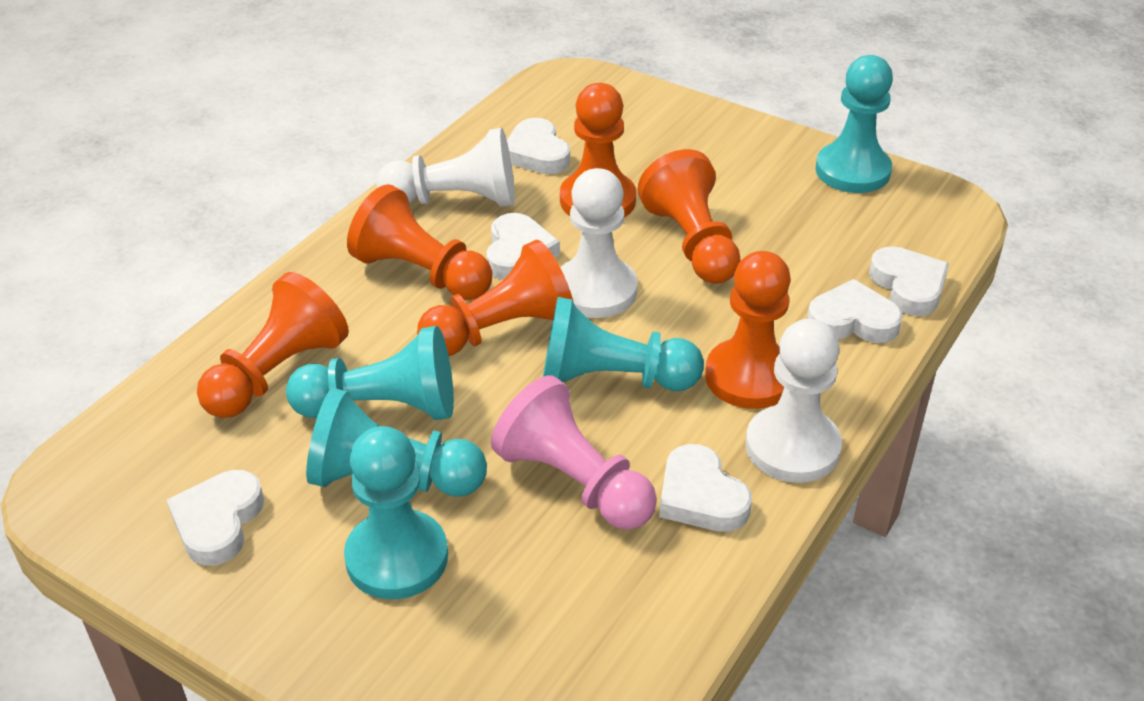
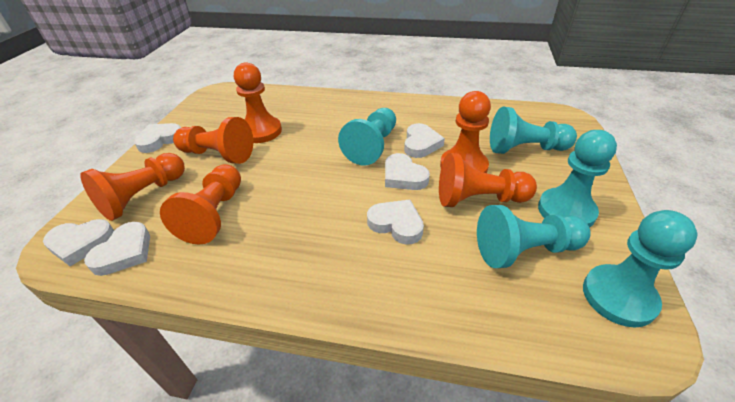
pink pawn: [491,375,657,530] = 1 -> none = 0
white pawn: [376,128,515,207] [561,168,638,318] [746,319,842,483] = 3 -> none = 0

